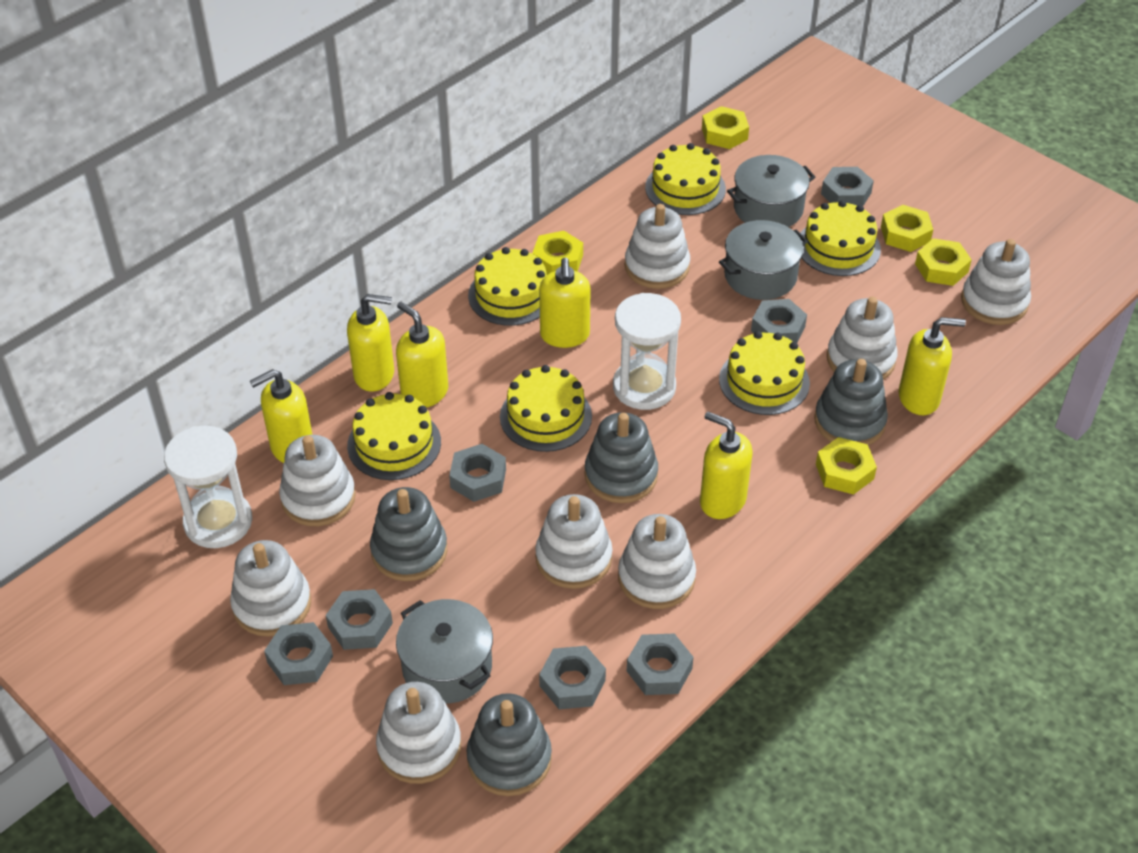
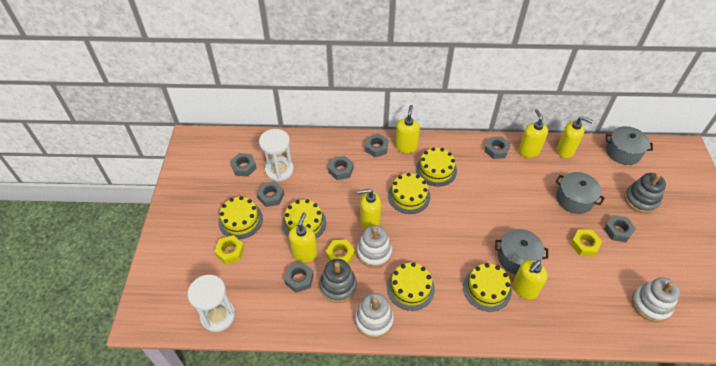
grey stacking toy: [370,487,447,581] [467,693,552,796] [585,412,658,503] [814,359,888,445] = 4 -> [319,259,357,303] [624,173,666,213] = 2
white stacking toy: [230,540,311,637] [279,435,356,526] [376,682,461,784] [535,494,612,589] [618,514,696,609] [625,204,690,289] [827,297,898,380] [961,239,1031,325] = 8 -> [355,293,394,338] [357,225,392,268] [632,277,680,322] = 3
yellow nut: [532,231,583,275] [702,106,749,149] [816,437,877,495] [881,205,933,252] [915,238,972,286] = 5 -> [214,235,244,264] [326,240,355,264] [570,229,602,256] = 3

